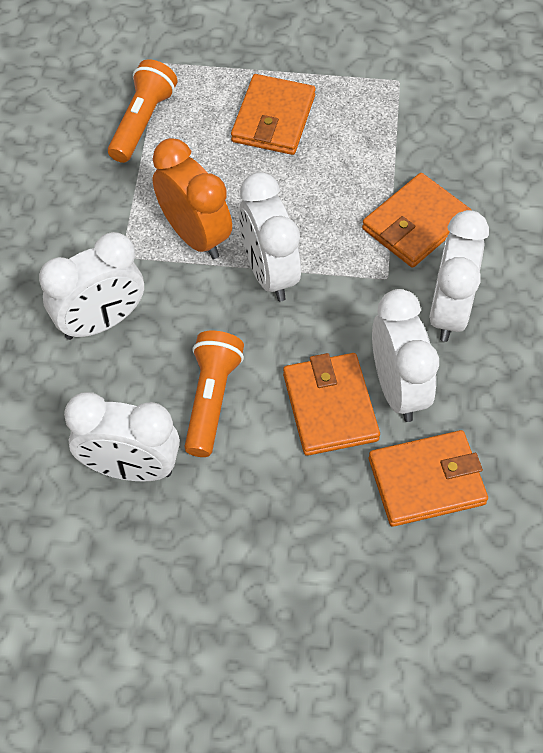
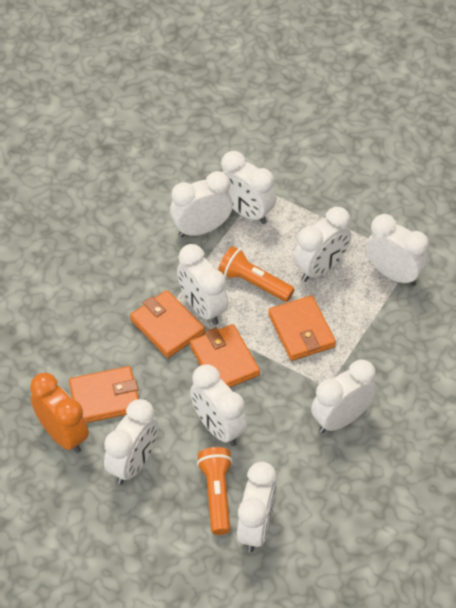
white clock: [39,232,144,340] [64,392,180,482] [239,172,301,301] [372,289,439,422] [429,210,489,342] = 5 -> [104,399,158,485] [170,171,233,237] [177,244,229,325] [190,364,247,446] [221,151,277,224] [237,462,277,552] [293,207,351,282] [311,359,376,433] [366,214,429,286] = 9

